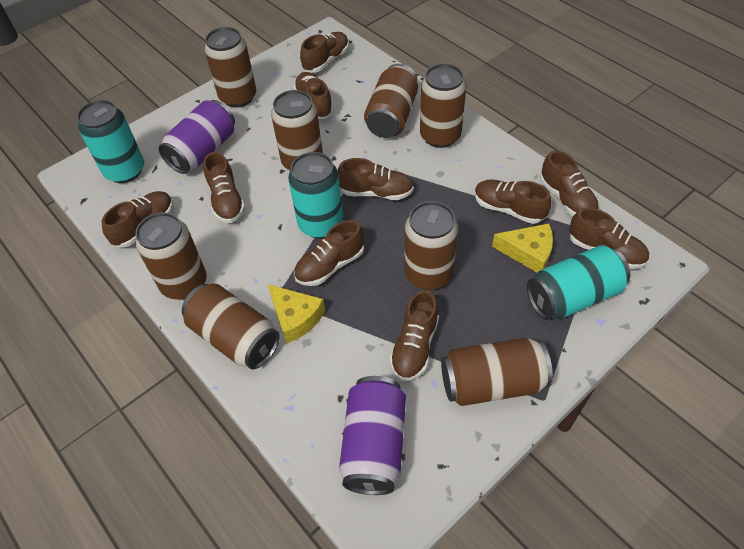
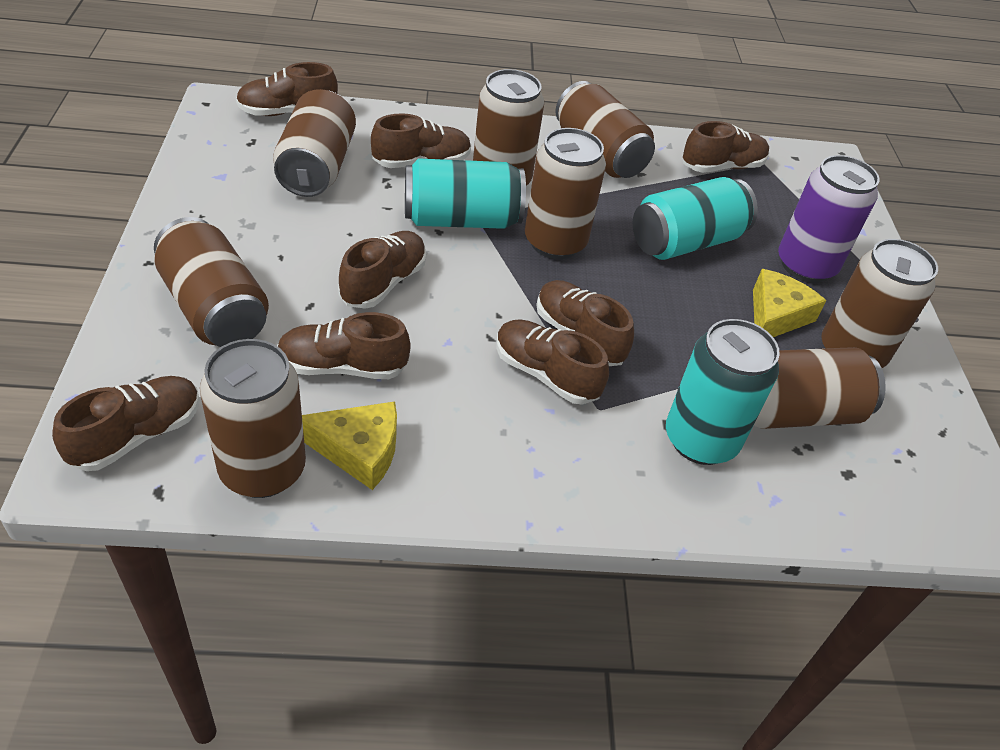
brown shoe: [102,191,173,248] [203,152,245,223] [293,72,334,119] [294,220,364,286] [300,32,349,73] [338,158,414,200] [390,290,439,381] [474,180,551,224] [540,150,599,216] [569,208,649,269] = 10 -> [52,376,200,471] [236,62,338,116] [277,312,411,379] [339,231,426,309] [371,113,471,168] [496,319,609,404] [536,280,634,366] [683,121,769,173] = 8
purple can: [159,100,235,174] [339,376,406,495] = 2 -> [778,155,879,283] = 1

